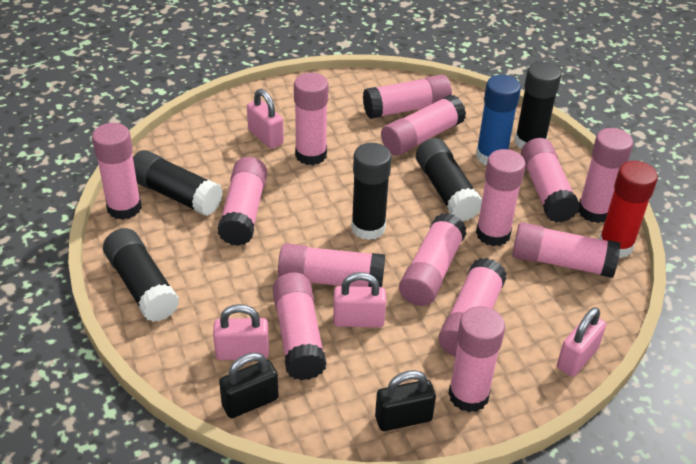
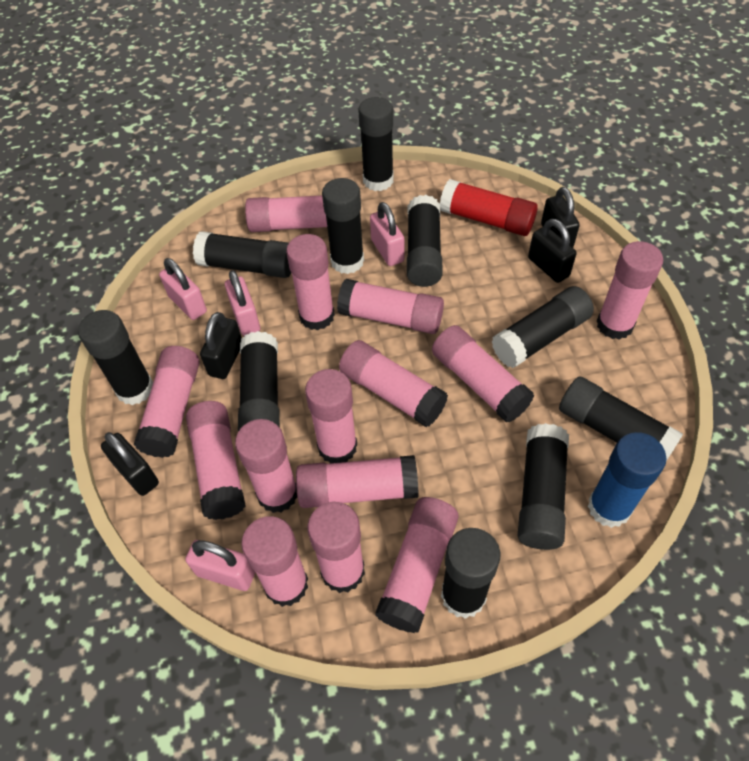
black glue stick: [103,228,180,322] [133,150,223,216] [351,143,392,240] [416,138,482,221] [514,62,561,149] = 5 -> [78,310,153,405] [193,231,291,278] [238,331,280,432] [322,178,364,274] [358,97,393,191] [407,195,443,287] [441,528,500,619] [492,286,594,368] [517,423,569,550] [559,376,683,461] = 10
black padlock: [219,352,279,418] [375,370,436,431] = 2 -> [101,432,159,496] [200,312,242,379] [528,219,577,283] [541,187,580,248] = 4

